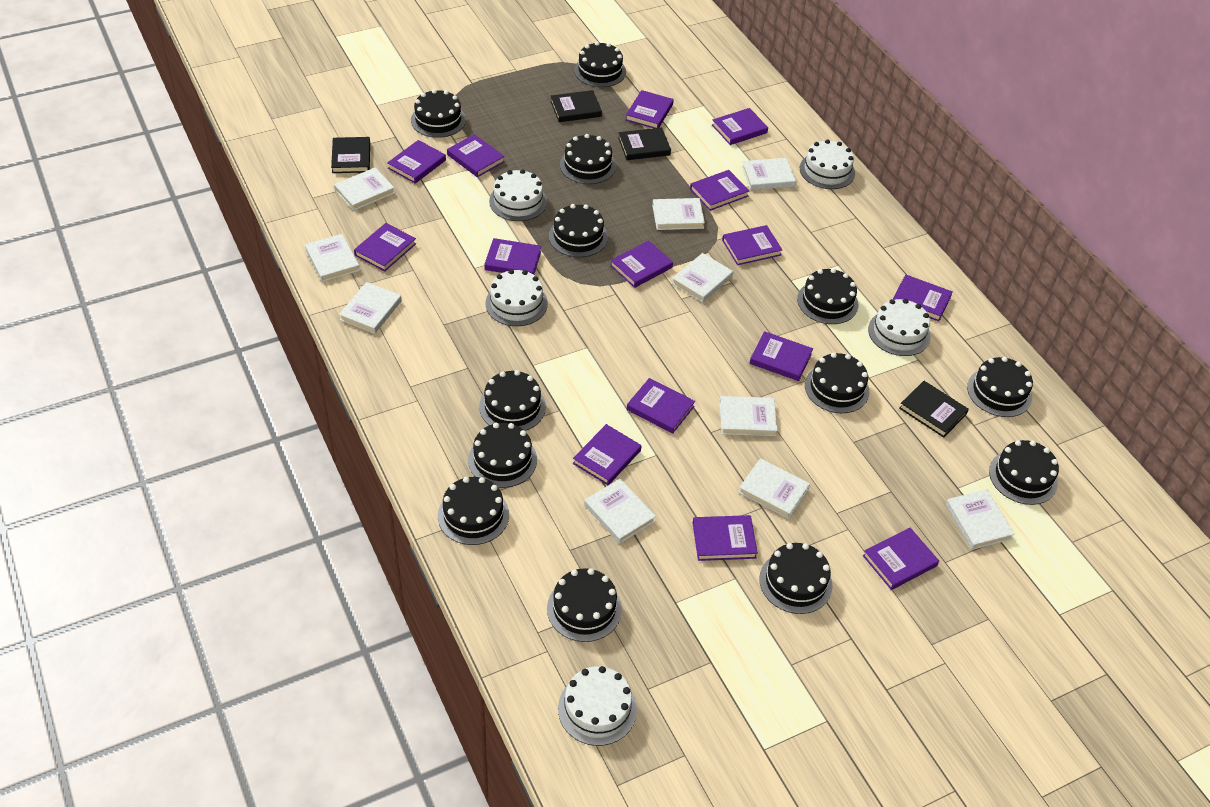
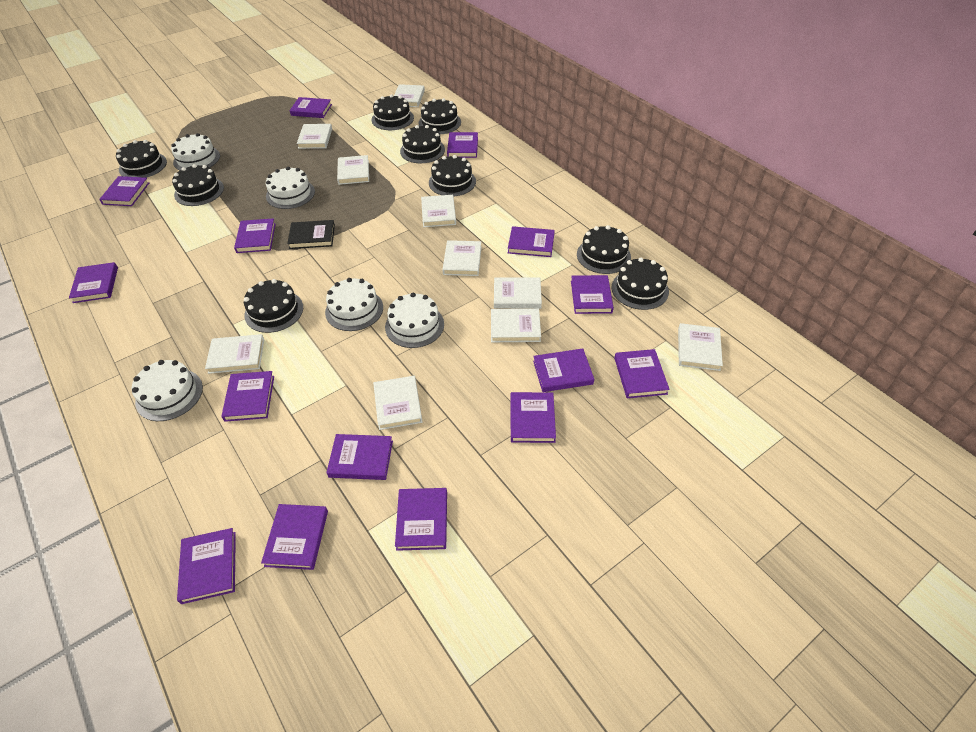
black book: [331,137,370,173] [550,90,602,122] [618,128,671,160] [899,381,969,438] = 4 -> [287,220,335,249] = 1
black cake: [411,89,466,138] [438,477,509,545] [468,423,537,488] [479,370,546,431] [547,568,622,642] [549,204,608,257] [560,134,616,184] [574,42,626,87] [759,543,833,614] [797,268,858,324] [805,353,870,413] [967,357,1033,417] [989,440,1059,505] = 13 -> [116,140,167,178] [172,164,224,206] [244,279,303,333] [372,94,414,130] [400,125,445,163] [419,98,461,134] [429,155,476,197] [577,225,631,274] [612,258,669,310] = 9

